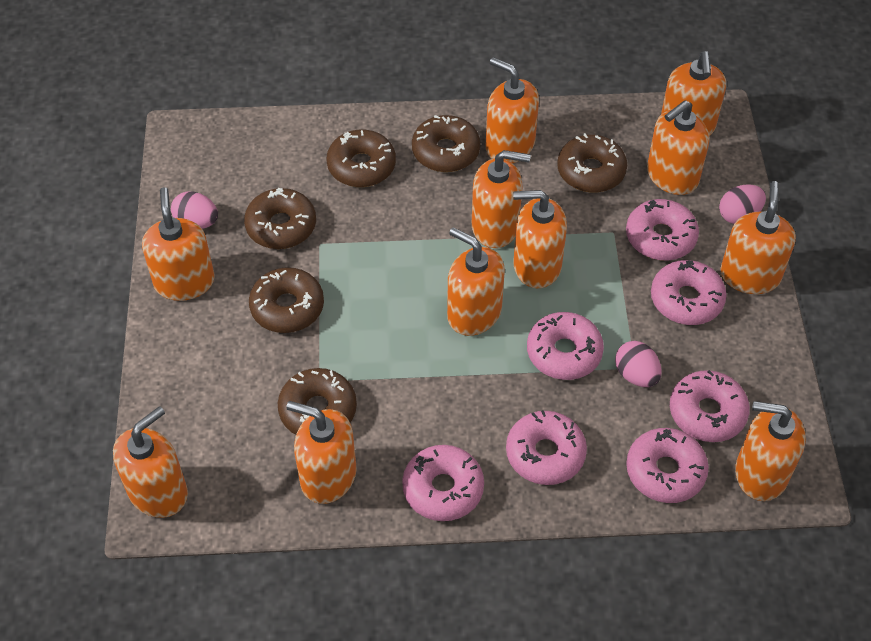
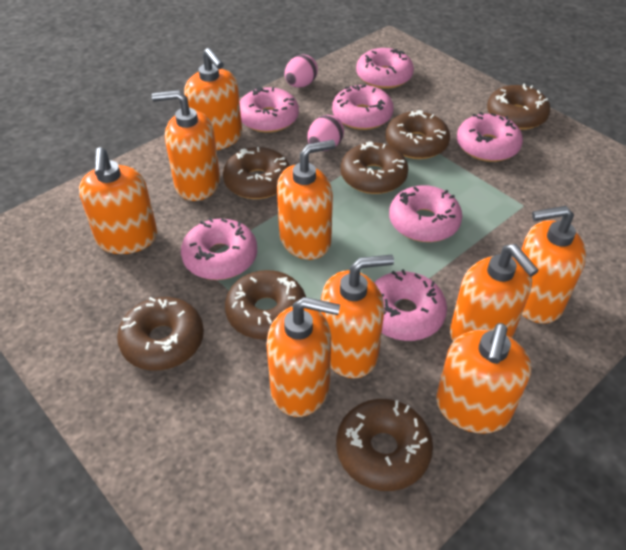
brown donut: [244,188,316,249] [249,267,324,333] [278,368,357,435] [326,130,396,187] [412,115,481,172] [557,133,627,193] = 6 -> [117,297,204,371] [223,147,290,199] [225,270,306,340] [336,399,433,491] [341,141,408,194] [386,110,450,159] [487,84,550,130] = 7
orange soap dispenser: [113,406,188,518] [142,187,215,301] [286,401,357,504] [447,227,505,336] [472,150,531,248] [486,57,539,163] [513,190,567,288] [647,100,709,195] [661,51,726,136] [720,181,796,294] [735,401,806,501] = 11 -> [79,147,158,254] [152,90,220,201] [184,48,242,150] [266,297,340,417] [277,140,336,260] [321,255,394,379] [436,323,531,434] [450,244,539,341] [521,206,586,324] = 9
pink egg: [171,191,218,229] [615,341,662,387] [719,184,766,224] = 3 -> [285,54,318,87] [307,115,344,151] = 2

